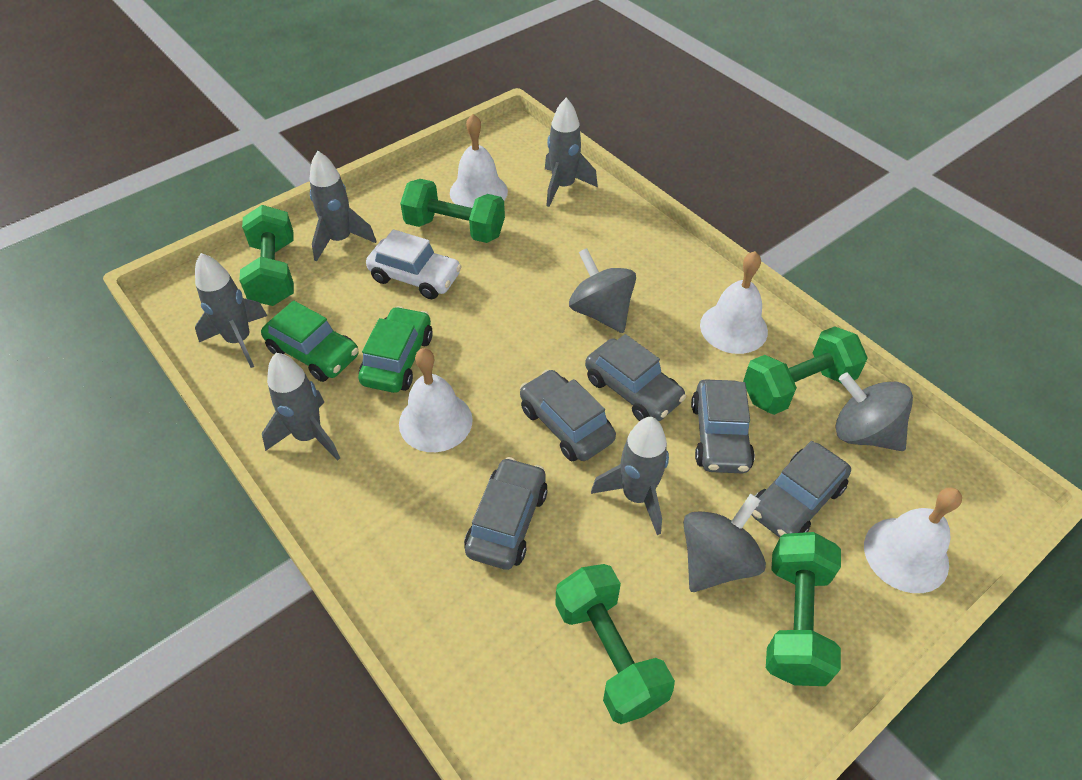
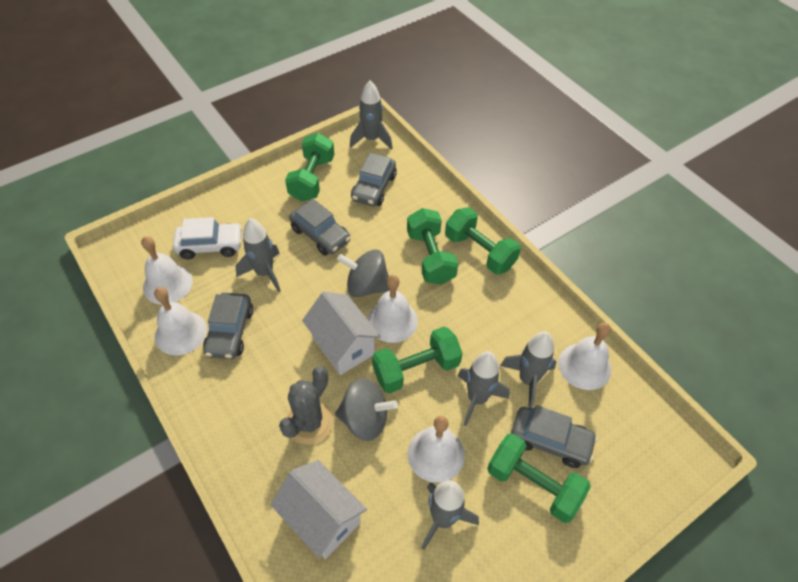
green car: [261,301,359,382] [358,306,433,393] = 2 -> none = 0
grey cactus: none = 0 -> [279,366,334,445] = 1
grey car: [464,457,548,570] [520,369,616,461] [585,334,686,421] [691,379,755,473] [751,441,851,538] = 5 -> [203,293,253,359] [289,199,351,256] [351,153,397,206] [511,405,598,468] = 4
grey spinning top: [569,248,636,333] [683,493,766,592] [835,373,913,451] = 3 -> [335,378,398,441] [337,249,390,297] = 2
white bell: [399,348,473,452] [450,114,508,208] [700,251,768,354] [864,487,962,593] = 4 -> [141,236,193,305] [154,287,207,355] [368,275,418,343] [408,416,465,483] [558,323,611,390] = 5
white house: none = 0 -> [270,460,367,559] [302,292,381,375] = 2

